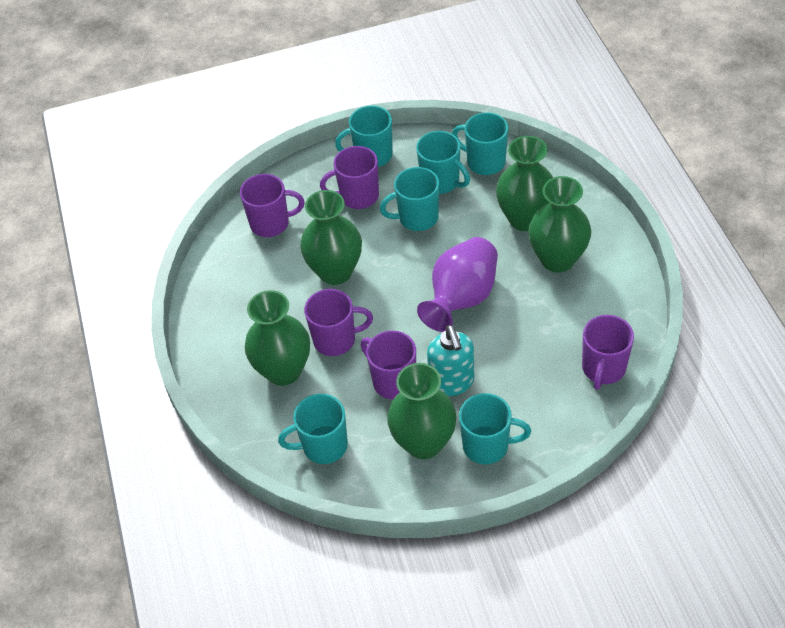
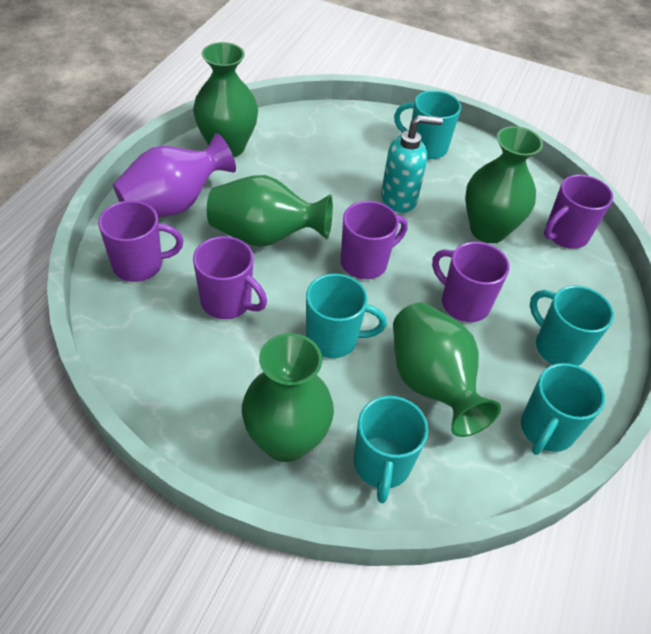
turquoise mug: [278,394,348,464] [335,106,393,167] [380,167,439,231] [416,131,470,194] [452,112,508,175] [459,393,531,464] = 6 -> [306,274,387,358] [354,396,428,503] [394,90,461,159] [521,363,605,455] [530,285,614,366] = 5

